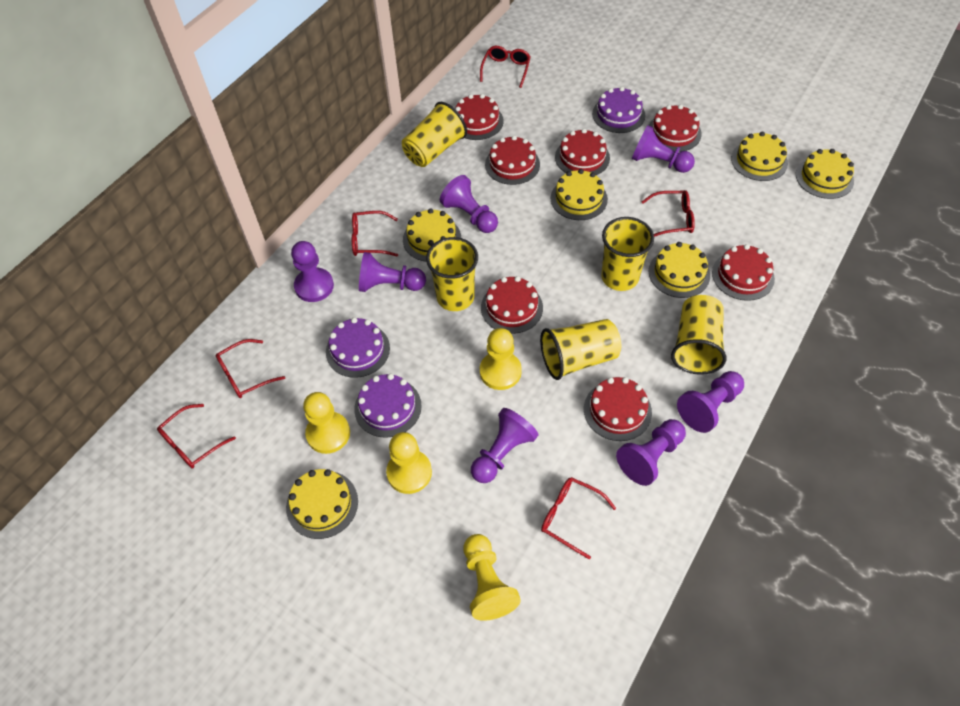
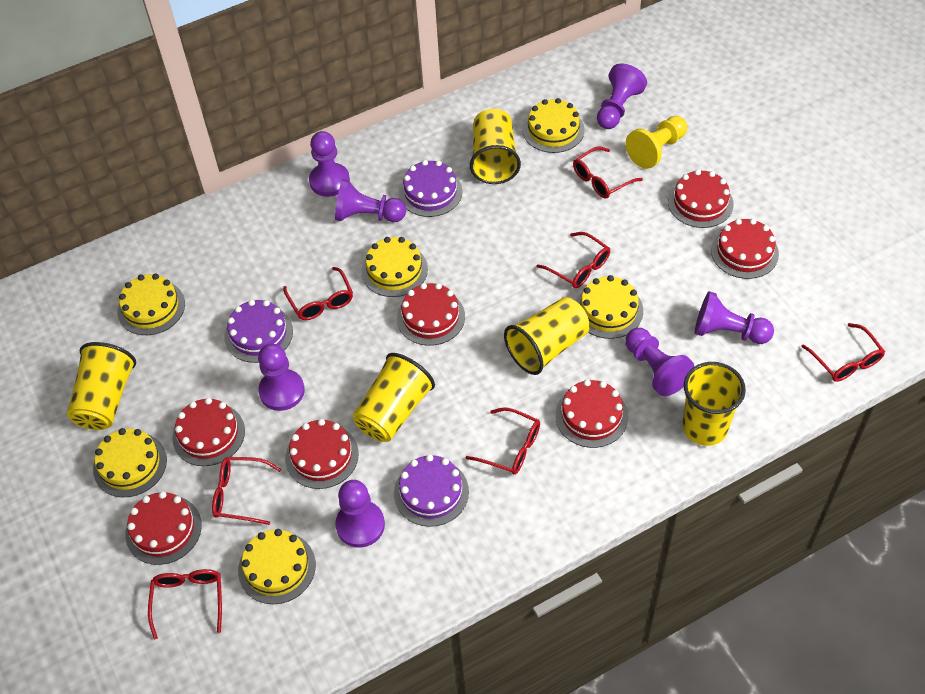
red glasses: [157,404,236,468] [215,339,285,398] [352,211,398,257] [480,46,531,88] [541,477,616,559] [642,190,695,237] = 6 -> [148,569,222,640] [212,457,282,525] [283,267,353,320] [465,407,540,475] [536,232,610,288] [573,146,643,198] [801,323,885,382] = 7
yellow pawn: [303,392,350,454] [386,432,432,494] [463,534,521,621] [480,328,522,390] = 4 -> [625,116,687,169] = 1

